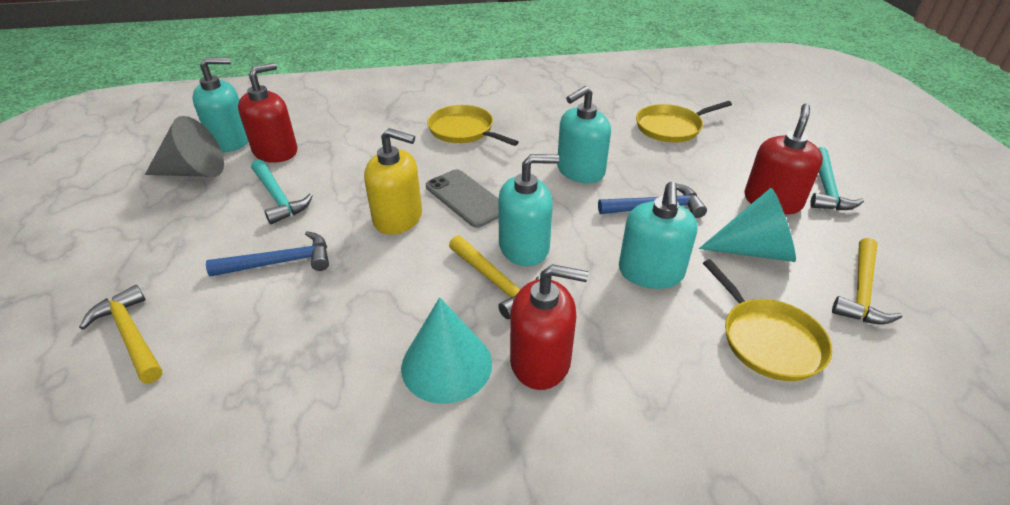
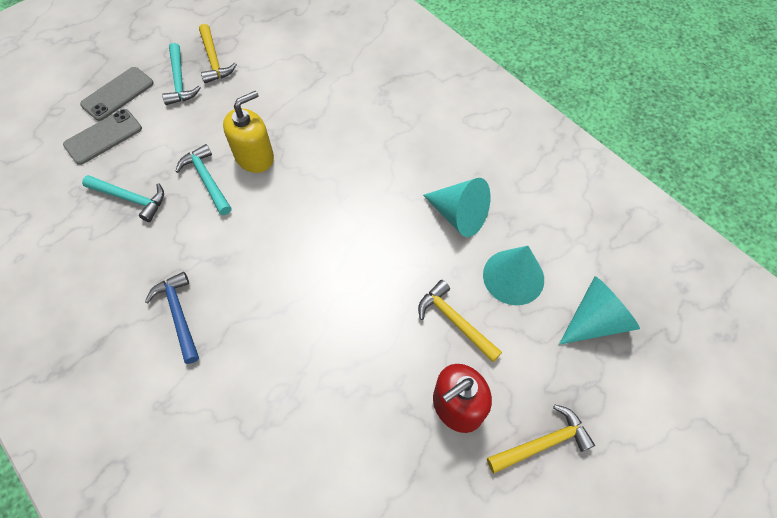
blue hammer: [206,231,329,277] [598,183,707,218] = 2 -> [145,272,199,364] = 1
grey cone: [145,116,224,177] = 1 -> none = 0
grey phone: [426,169,499,228] = 1 -> [63,109,142,165] [80,67,154,121] = 2
red soap dispenser: [238,63,297,163] [510,264,588,390] [745,104,823,215] = 3 -> [433,364,492,433] = 1
turquoise cone: [401,297,492,404] [699,188,796,262] = 2 -> [423,178,491,237] [483,246,544,305] [559,276,640,345] = 3
turquoise hammer: [251,159,313,224] [810,147,864,210] = 2 -> [82,175,164,222] [162,43,201,105] [175,144,231,215] = 3
turquoise soap dispenser: [192,57,248,152] [498,154,559,266] [557,86,611,183] [619,181,698,289] = 4 -> none = 0
yellow pan: [427,105,519,146] [636,101,732,143] [703,259,832,381] = 3 -> none = 0

